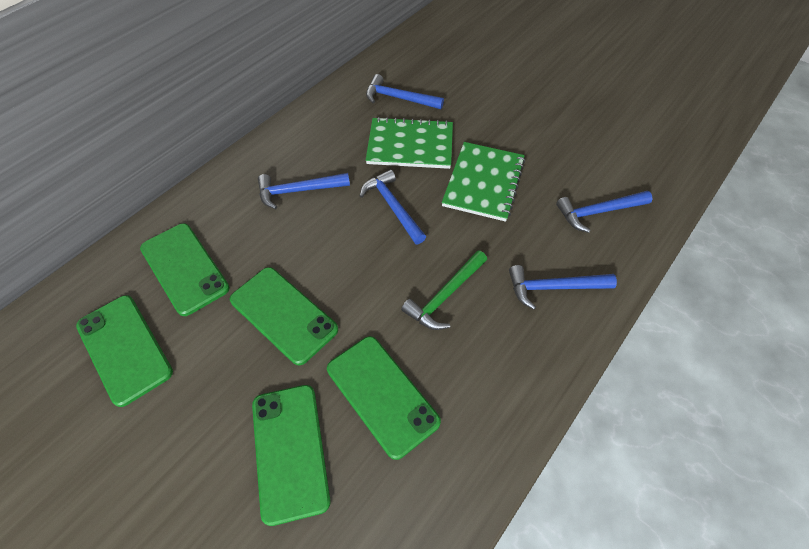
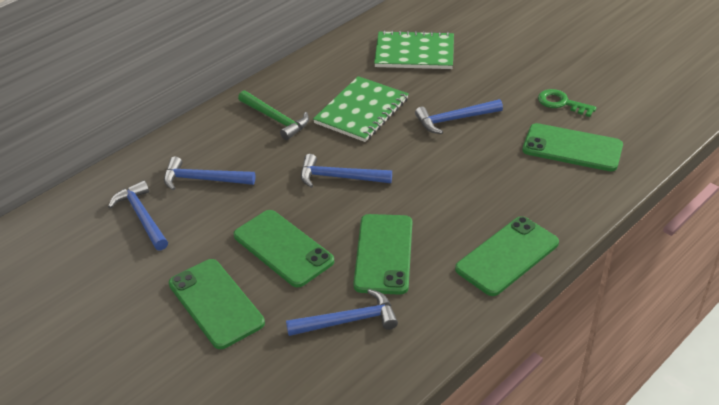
green key: none = 0 -> [538,89,597,117] = 1

